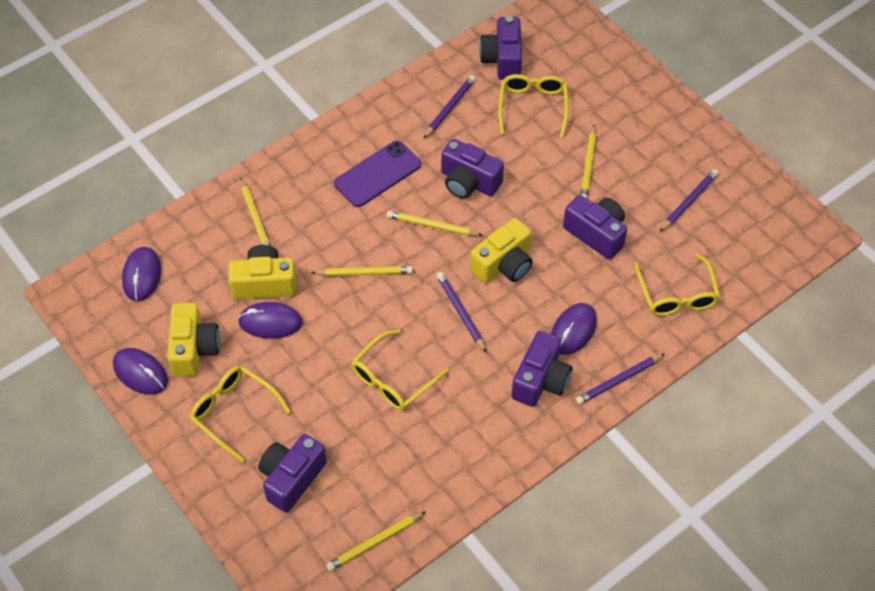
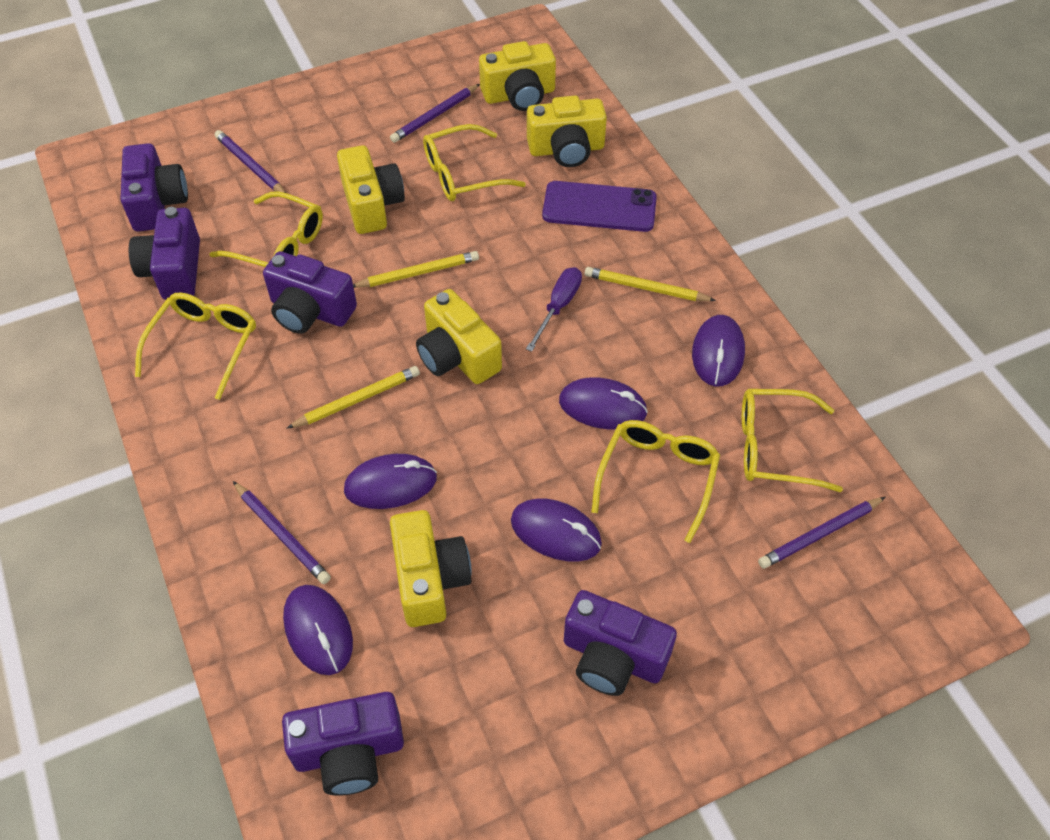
purple mouse: [113,348,168,395] [122,247,161,301] [238,302,303,339] [551,303,597,355] = 4 -> [283,585,353,675] [344,454,437,509] [511,498,602,562] [559,378,648,429] [692,315,745,387] = 5
purple screwdriver: none = 0 -> [526,267,582,352] = 1
yellow camera: [167,303,220,377] [228,245,296,299] [470,218,533,284] = 3 -> [337,145,405,234] [390,510,471,627] [416,289,502,384] [479,41,556,111] [527,96,607,167] = 5
yellow glasses: [189,366,291,462] [351,330,449,411] [498,74,569,138] [634,254,720,316] = 4 -> [135,292,256,400] [209,191,323,267] [423,124,526,201] [591,420,720,543] [742,389,843,492] = 5
yellow pencil: [240,178,270,246] [311,266,413,276] [326,511,426,571] [387,211,483,236] [580,125,596,198] = 5 -> [287,366,420,428] [353,251,479,288] [585,267,716,301] = 3

